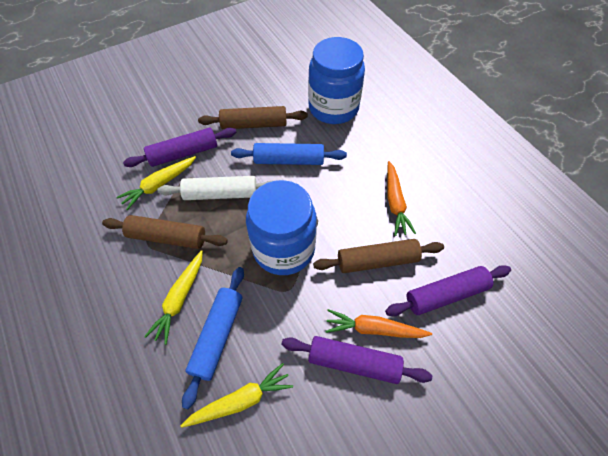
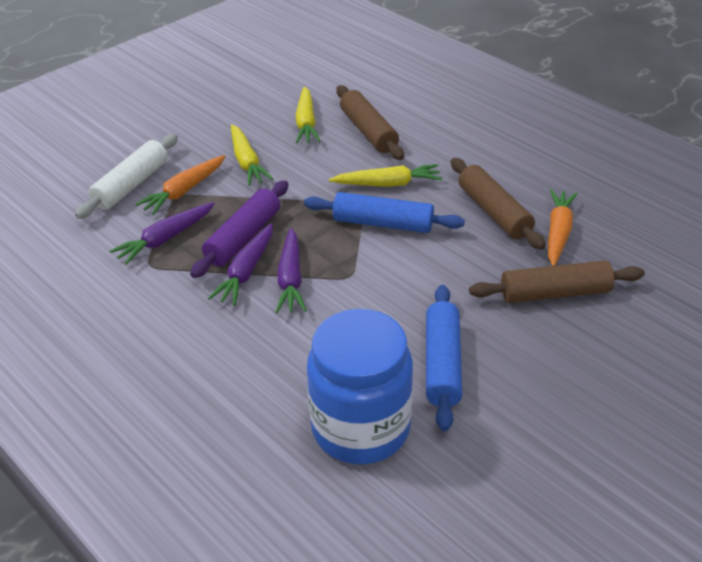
blue jar: [246,180,317,275] [308,37,365,124] = 2 -> [307,309,413,464] = 1
purple carrot: none = 0 -> [110,202,215,265] [208,223,273,306] [276,228,307,313] = 3
purple rolling pin: [123,128,236,167] [282,336,432,384] [385,265,511,316] = 3 -> [190,180,289,278] = 1

